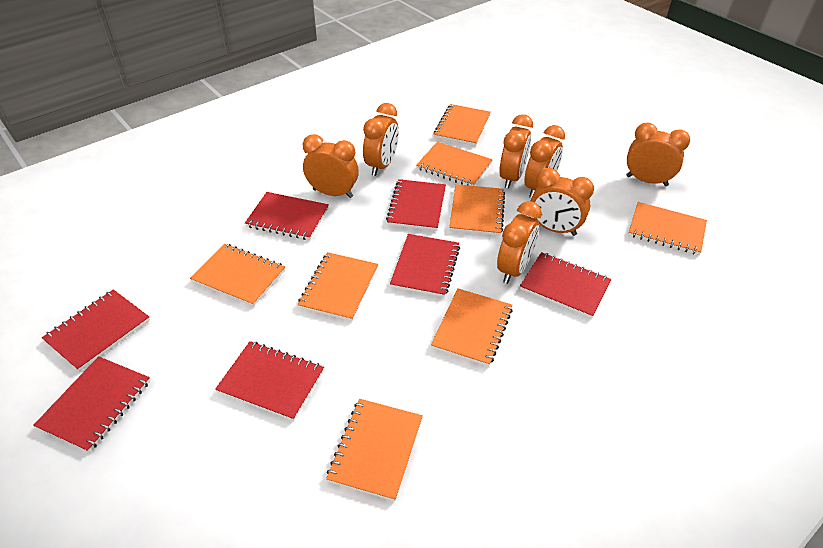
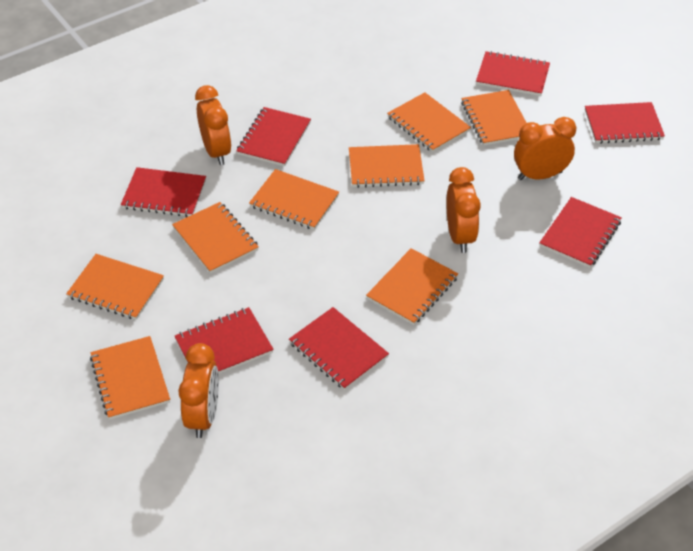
orange clock: [303,134,359,198] [363,103,399,176] [497,201,542,284] [499,114,533,188] [524,125,565,198] [531,168,594,236] [626,123,690,186] = 7 -> [178,343,219,438] [195,85,231,165] [446,167,481,253] [514,117,576,180] = 4

